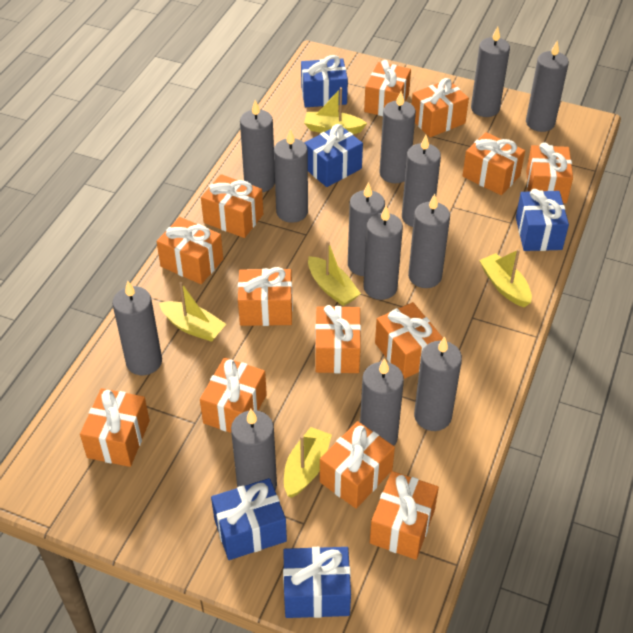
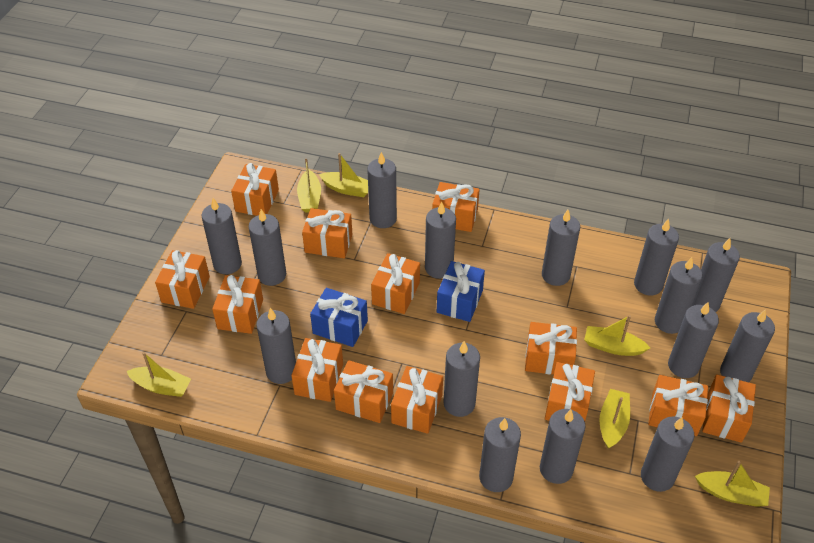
blue gift: [211,478,287,560] [283,547,351,618] [301,55,348,107] [304,124,363,187] [516,189,569,251] = 5 -> [310,288,368,347] [437,261,485,322] = 2
grey candle: [112,281,162,375] [231,409,277,490] [240,100,275,192] [274,129,308,223] [348,182,385,276] [360,359,404,446] [363,206,403,300] [379,91,416,183] [402,135,441,227] [408,194,450,288] [414,336,462,431] [471,26,510,117] [526,40,569,132] = 13 -> [202,198,242,274] [249,209,286,286] [256,308,296,384] [367,152,397,228] [425,202,456,279] [444,341,480,417] [479,417,521,492] [540,409,586,484] [542,210,580,286] [634,218,679,295] [641,416,694,492] [655,257,702,334] [668,302,719,378] [692,238,740,312] [720,309,775,382] = 15
yellow boat: [159,282,226,342] [284,427,332,498] [304,87,367,134] [308,241,361,306] [479,249,532,307] = 5 -> [126,352,191,397] [297,159,321,213] [319,153,368,197] [584,315,650,356] [600,389,630,449] [695,461,770,507] = 6

